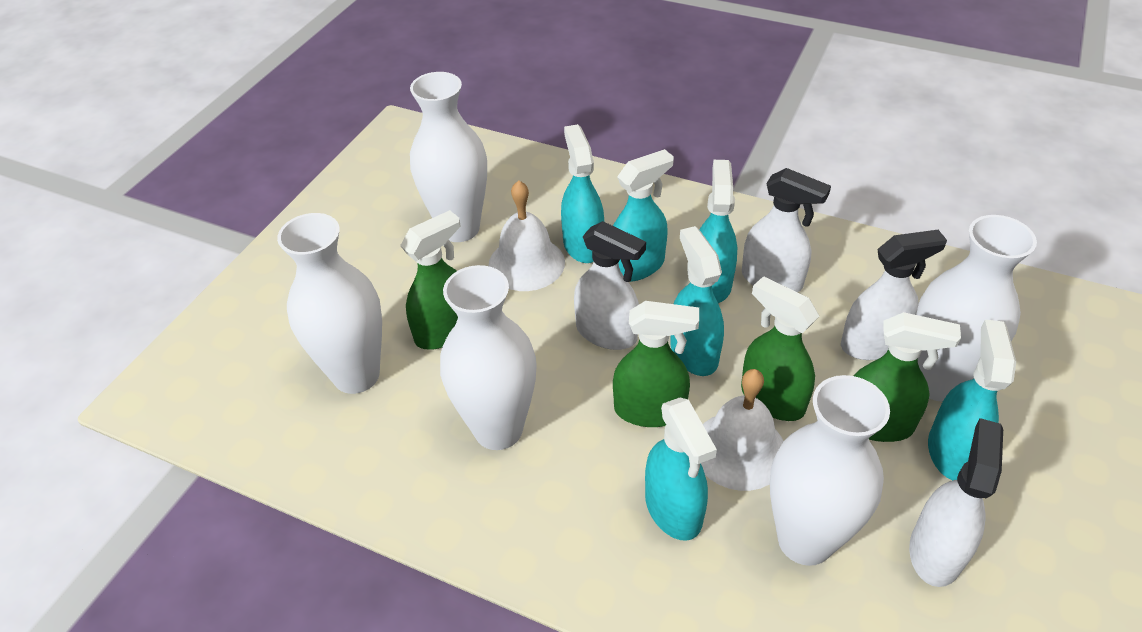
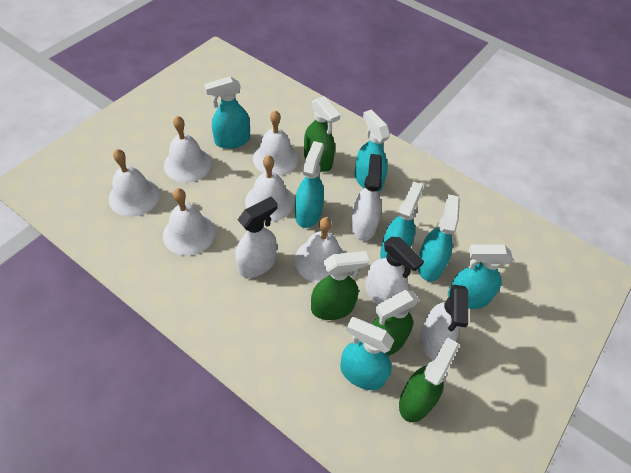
turquoise spray bottle: [561,124,604,263] [613,149,674,282] [645,398,717,541] [670,226,724,376] [699,160,737,303] [928,320,1016,480] = 6 -> [204,76,250,149] [295,141,324,228] [340,317,394,390] [355,110,390,192] [380,181,424,259] [418,194,460,282] [448,244,513,309] = 7
white bell: [488,180,565,291] [701,369,784,491] = 2 -> [108,149,160,217] [163,188,215,256] [164,116,212,183] [245,155,294,222] [253,110,299,176] [295,217,344,283] = 6
white vase: [277,213,382,394] [410,72,487,242] [440,265,537,450] [770,375,890,566] [916,215,1037,402] = 5 -> none = 0

